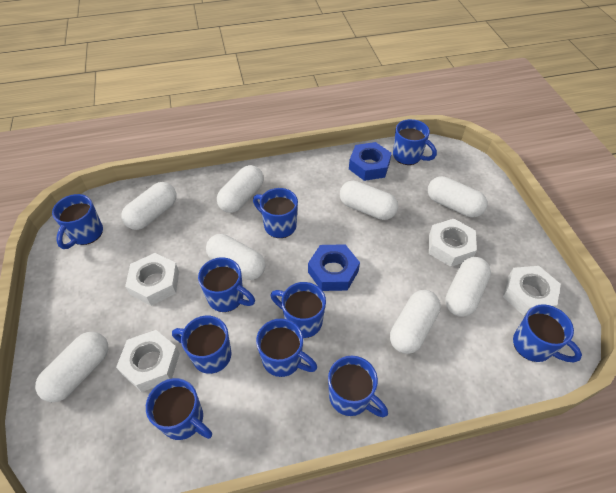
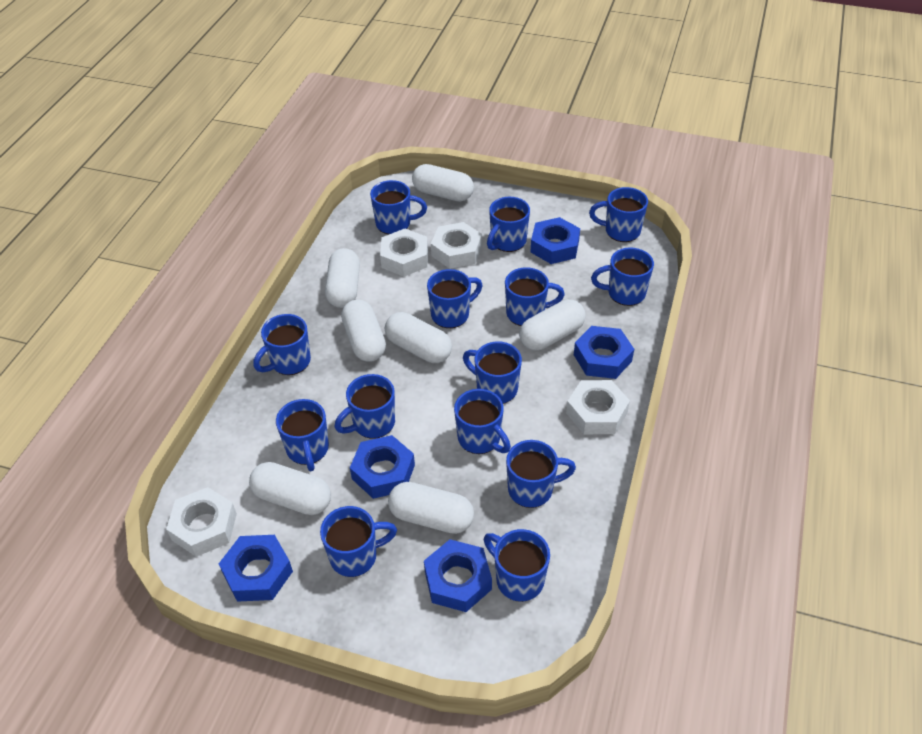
blue mug: [52,194,103,249] [146,378,212,440] [172,316,231,374] [198,257,255,312] [253,188,298,238] [256,319,317,377] [271,282,326,338] [328,356,388,417] [393,119,437,165] [513,304,582,363] = 10 -> [253,314,311,375] [276,399,329,471] [320,506,397,577] [334,374,395,439] [370,180,427,234] [427,269,482,328] [454,389,511,454] [463,341,522,404] [484,529,550,602] [487,197,530,252] [505,267,565,326] [506,440,576,508] [589,187,648,242] [591,247,654,306] = 14
blue nut: [308,244,360,291] [349,142,392,181] = 2 -> [219,535,293,602] [350,435,415,499] [424,539,492,612] [531,217,580,264] [574,326,634,379] = 5
white capsule: [35,332,108,402] [121,182,177,230] [206,234,266,280] [217,165,264,213] [340,181,398,220] [390,290,441,354] [428,176,487,217] [445,257,491,317] = 8 -> [249,462,331,515] [325,248,360,308] [341,299,386,362] [385,312,452,363] [388,482,474,534] [412,164,474,202] [519,299,586,351] = 7

